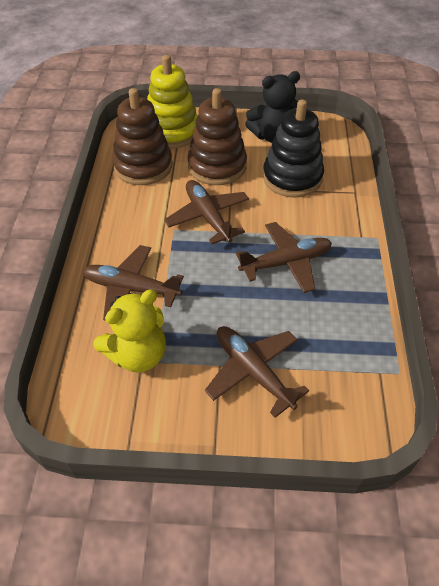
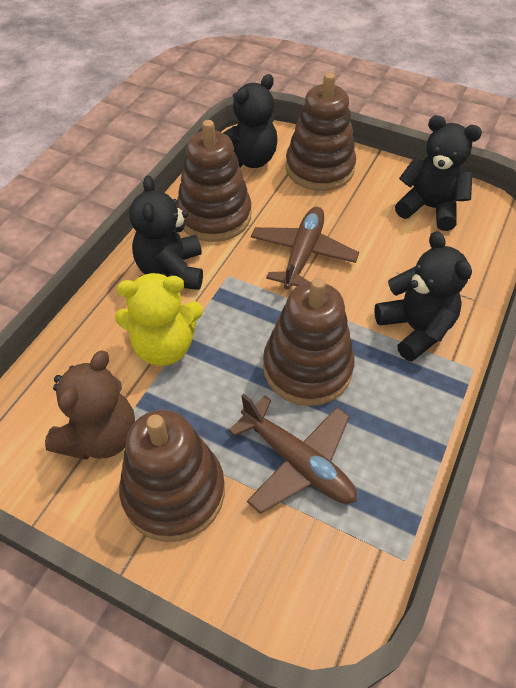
black stacking toy: [263,99,324,198] = 1 -> none = 0
black teddy bear: [245,71,300,143] = 1 -> [130,175,203,290] [223,74,277,168] [374,231,472,362] [395,115,482,231] = 4
brown plane: [83,245,184,321] [164,180,249,244] [205,326,309,418] [236,222,332,293] = 4 -> [228,394,357,514] [251,207,359,289] = 2
brown stacking toy: [112,88,172,185] [188,88,247,185] = 2 -> [119,410,225,542] [176,120,251,242] [263,278,355,406] [285,73,356,191] = 4
brown teddy bear: none = 0 -> [45,351,135,460] = 1
yellow stacking toy: [147,55,198,149] = 1 -> none = 0

